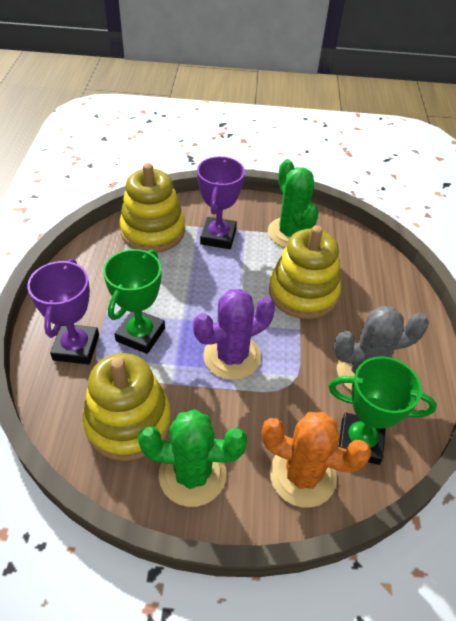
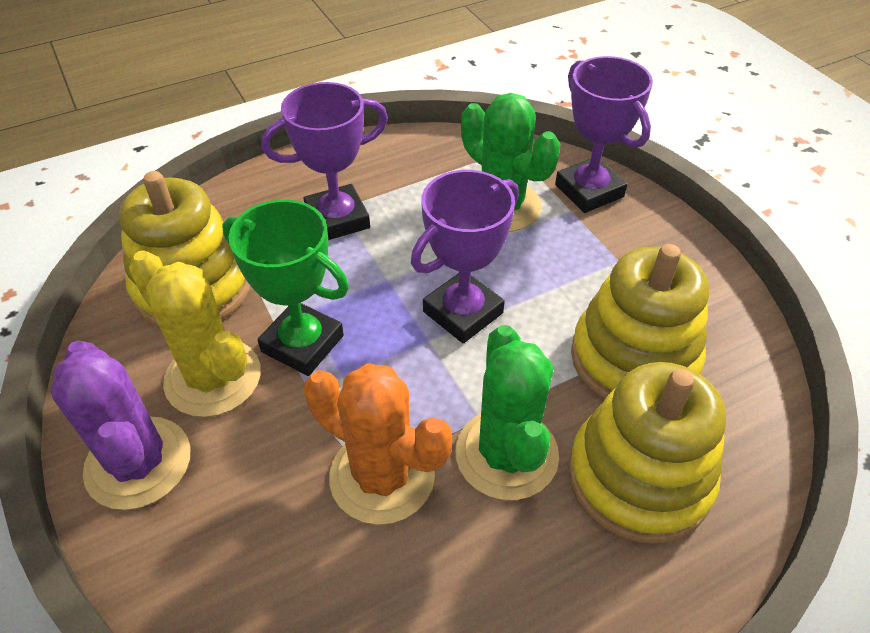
green trophy: [103,249,165,354] [328,356,437,465] = 2 -> [222,200,349,376] = 1
grey cactus: [334,305,429,391] = 1 -> none = 0
purple trophy: [27,259,99,364] [197,156,245,249] = 2 -> [261,82,388,240] [411,170,519,343] [555,56,653,213] = 3
yellow cactus: none = 0 -> [129,250,261,417] = 1

